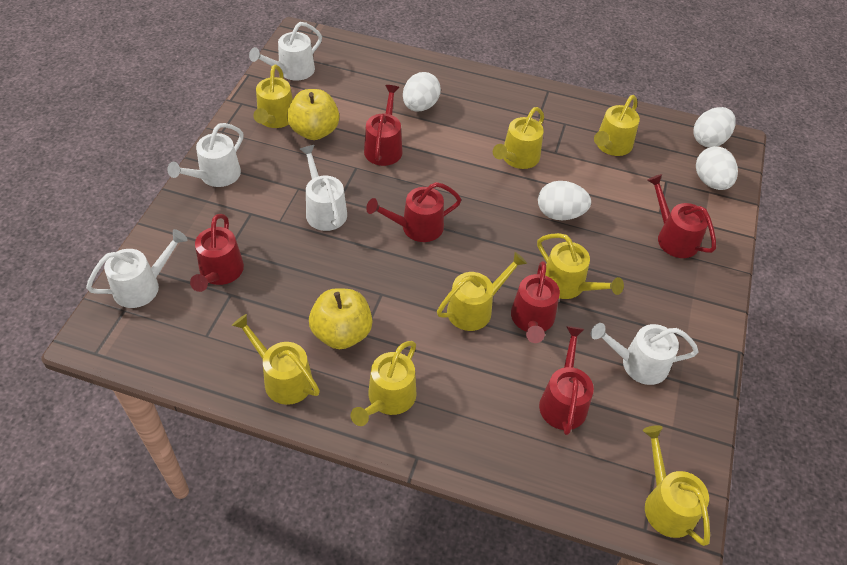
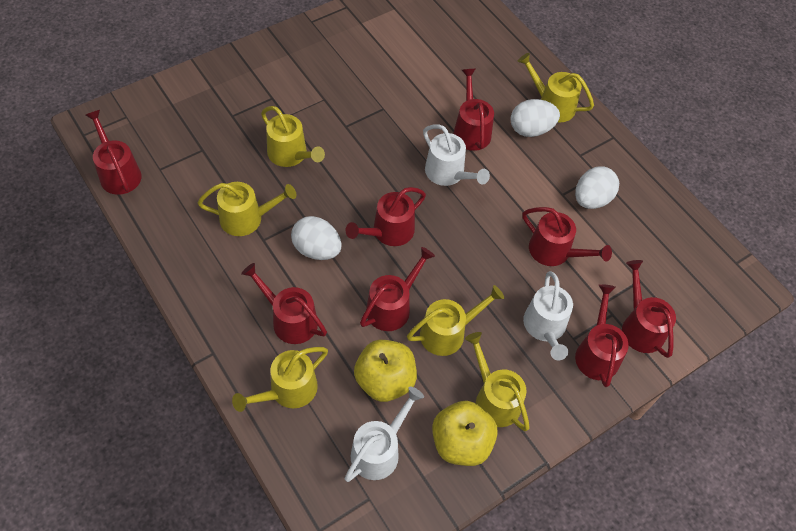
red watering can: [190,214,244,292] [364,85,403,166] [366,182,461,242] [511,261,560,343] [539,326,594,435] [647,174,716,258] = 6 -> [86,110,142,195] [241,263,327,344] [346,187,426,246] [360,247,435,331] [453,69,494,151] [522,207,612,266] [575,284,629,387] [622,260,676,358] = 8
white egg: [403,72,441,111] [538,181,591,220] [693,107,736,148] [696,146,738,190] = 4 -> [291,216,342,260] [511,99,560,137] [575,167,619,209] = 3
white watering can: [86,229,187,308] [167,123,243,187] [249,22,322,81] [300,145,347,231] [591,323,699,385] = 5 -> [344,387,424,482] [423,124,490,186] [523,271,573,360] = 3
yellow watering can: [232,314,320,405] [253,64,293,128] [350,341,417,426] [437,252,527,331] [493,107,544,169] [537,233,624,299] [594,95,640,156] [643,425,710,546] = 8 -> [197,182,296,236] [232,347,328,412] [261,106,325,167] [407,285,504,356] [465,332,530,432] [518,53,594,123] = 6

